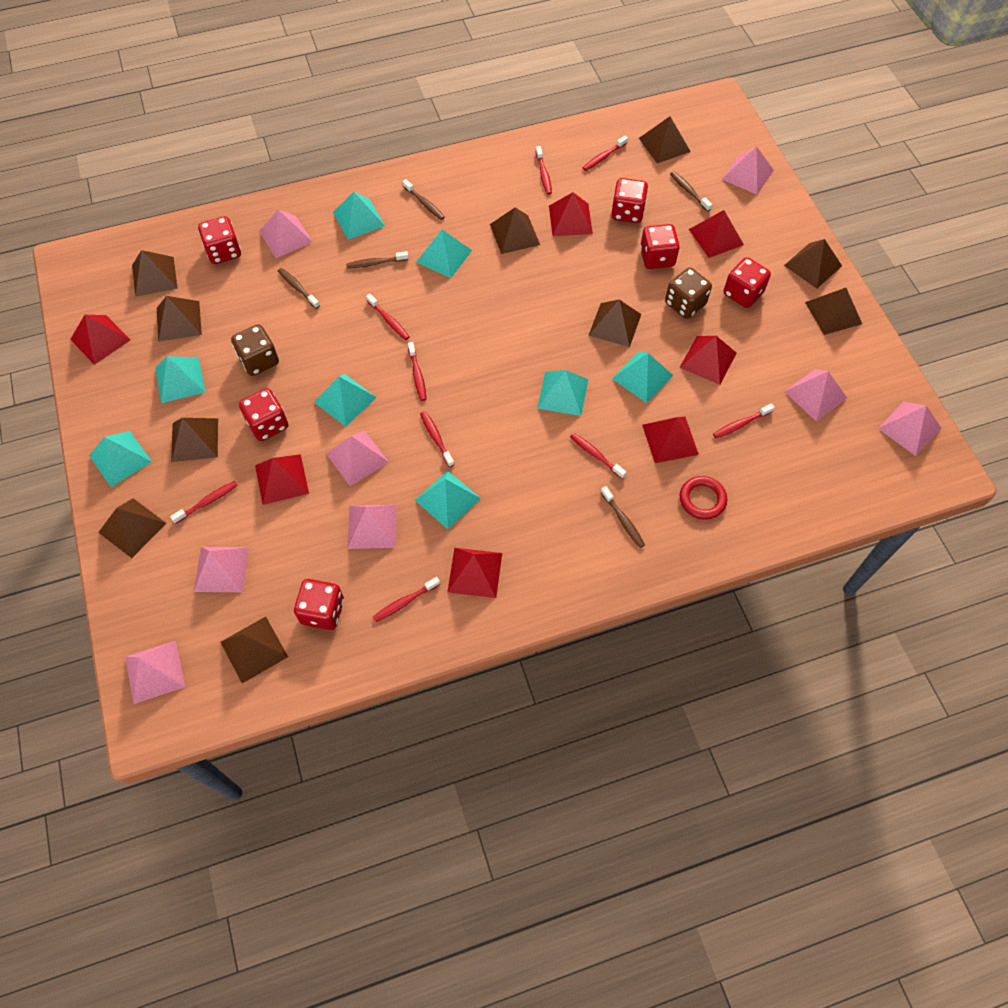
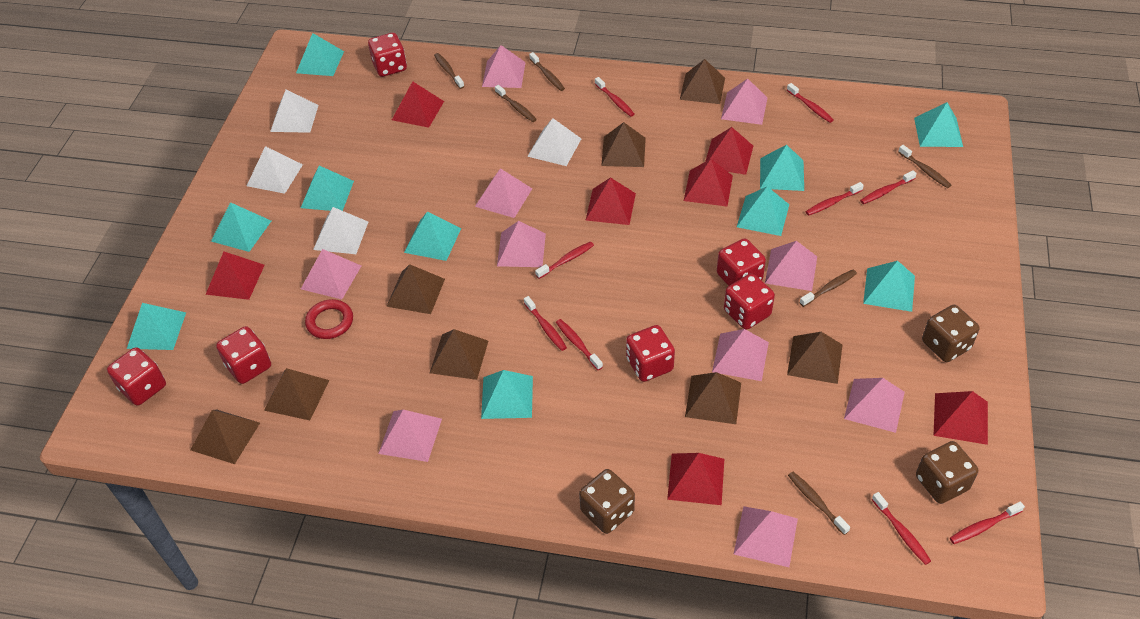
brown dice: [231,324,279,376] [665,268,712,319] = 2 -> [579,469,635,534] [916,441,978,504] [922,305,979,362] = 3
brown pyramid: [98,498,166,558] [132,250,178,297] [157,296,202,342] [171,418,218,462] [220,617,288,683] [490,207,540,254] [588,300,641,347] [639,116,691,163] [784,239,842,289] [805,288,862,335] = 10 -> [190,409,260,464] [264,368,330,420] [386,264,445,314] [430,329,488,380] [601,122,646,167] [680,59,725,104] [685,372,741,424] [787,332,842,384] = 8
brown toothbrush: [278,268,320,309] [346,251,409,269] [402,179,445,220] [601,486,645,548] [670,171,712,212] = 5 -> [434,53,464,89] [495,85,537,122] [529,52,565,91] [788,472,850,535] [800,270,857,307] [898,145,951,188] = 6
pink pyramid: [125,641,185,704] [194,547,249,592] [259,210,313,258] [326,430,389,486] [347,505,397,549] [722,146,774,195] [784,369,847,422] [878,401,942,456] = 8 -> [301,249,361,299] [378,410,442,462] [475,168,532,218] [482,45,526,88] [497,221,546,267] [712,329,769,381] [721,79,767,125] [734,506,798,567] [765,241,817,291] [844,378,905,433] = 10
turquoise pyramid: [89,431,152,487] [155,356,206,403] [314,374,377,427] [333,192,385,240] [415,470,481,529] [416,230,472,278] [537,370,588,416] [612,352,673,403] = 8 -> [127,303,186,350] [211,202,271,252] [296,33,344,76] [301,166,354,211] [404,212,461,261] [481,370,533,419] [737,186,789,236] [760,145,804,191] [863,261,915,312] [914,102,963,147] = 10
white pyramid: none = 0 -> [247,146,303,194] [270,89,319,133] [313,207,368,254] [527,118,581,166] = 4

